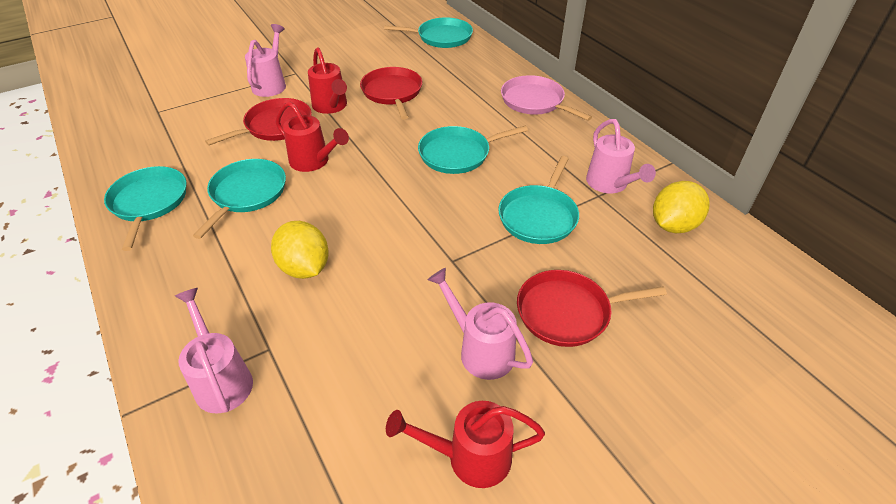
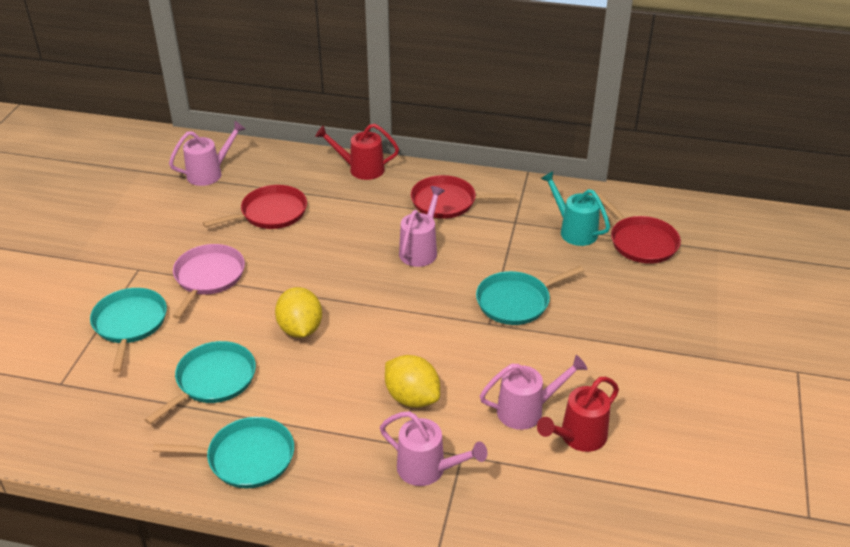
red watering can: [276,101,349,172] [308,47,347,114] [386,401,545,488] = 3 -> [315,124,399,180] [537,377,619,452] = 2
turquoise pan: [104,166,187,251] [193,159,286,239] [384,17,473,48] [418,126,528,174] [498,156,579,244] = 5 -> [90,288,167,372] [145,341,256,425] [153,417,294,488] [476,266,584,325] = 4
turquoise watering can: none = 0 -> [541,171,610,246] = 1

